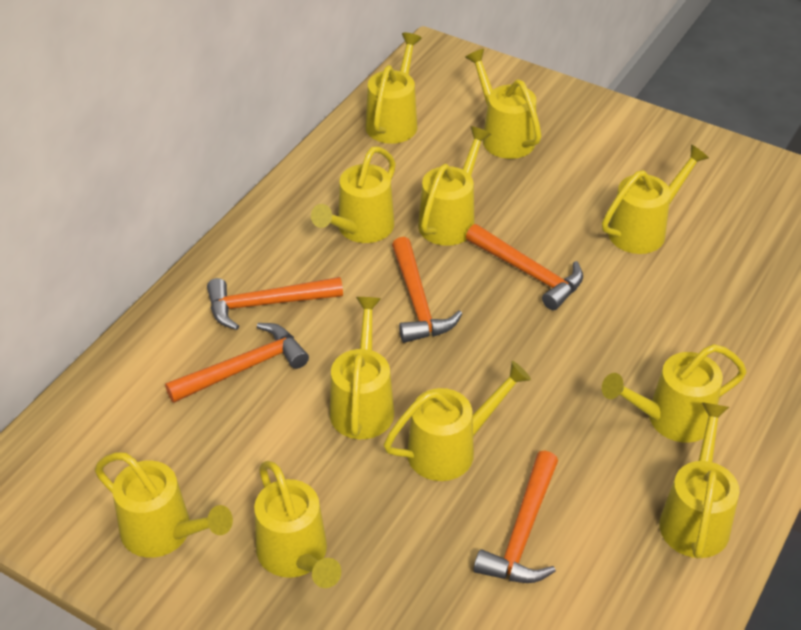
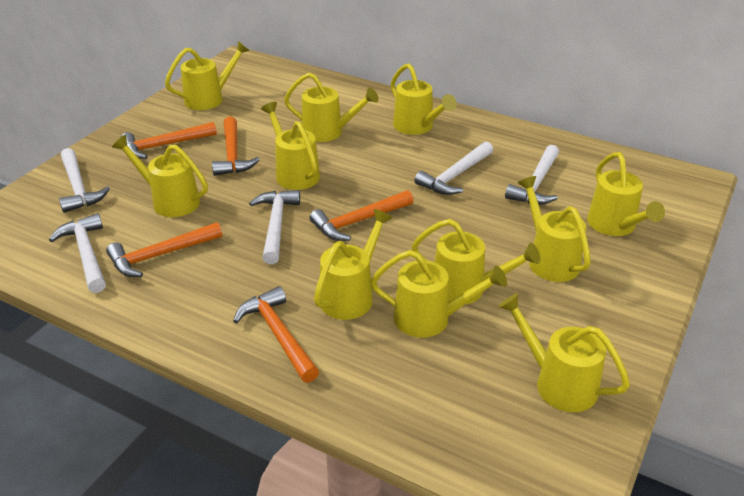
white hammer: none = 0 -> [49,213,106,293] [59,148,110,213] [249,190,300,264] [415,141,493,195] [505,145,559,205] = 5

